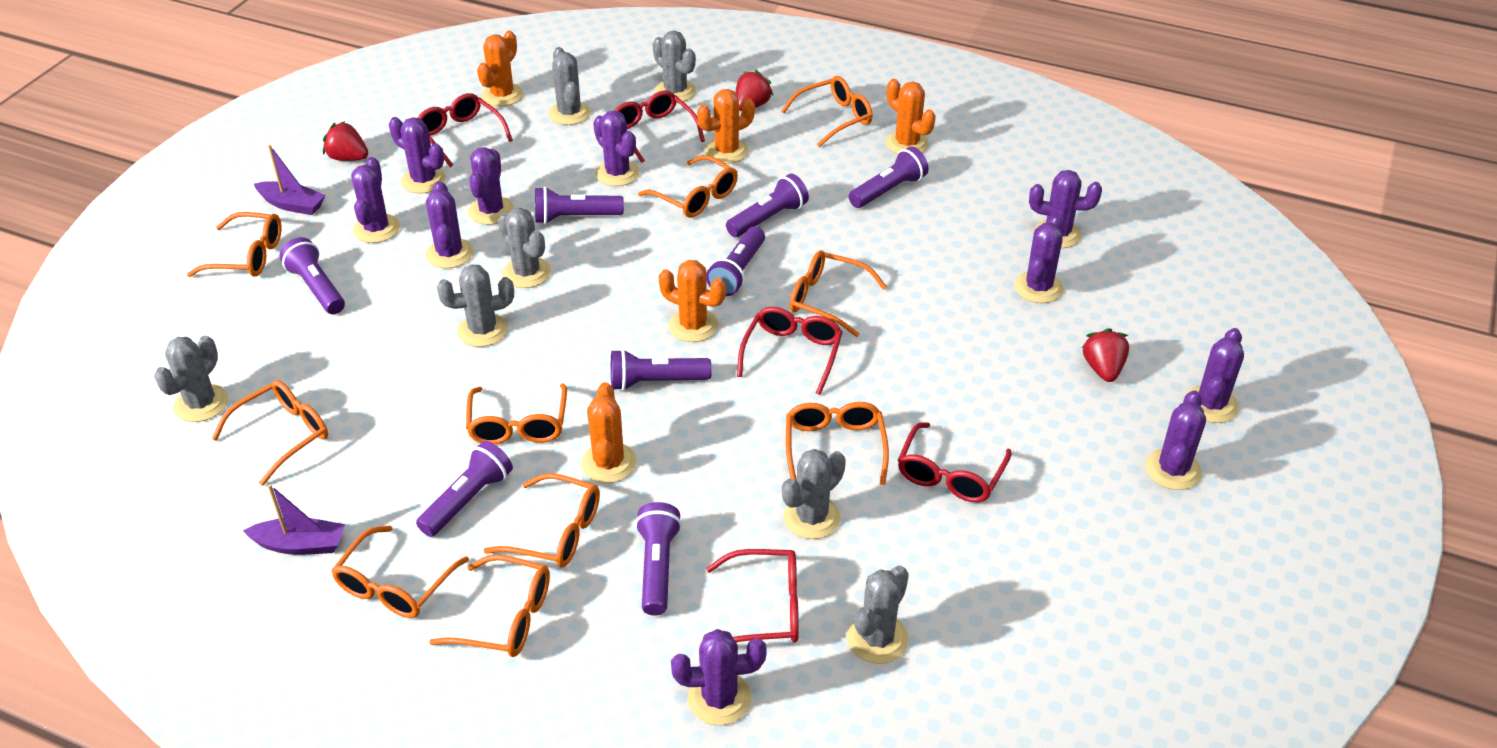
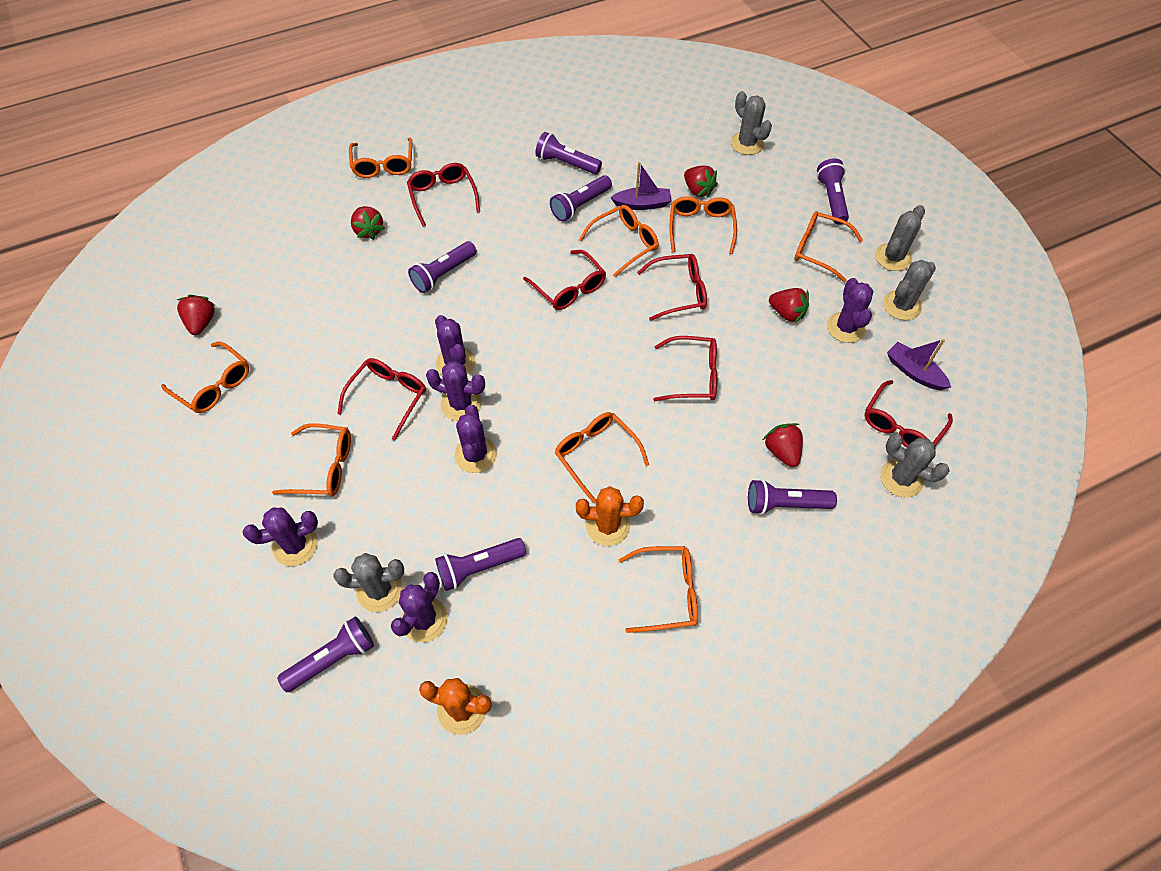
grey cactus: [154,335,228,422] [437,264,514,347] [498,208,551,288] [548,47,591,125] [653,31,696,103] [782,449,846,539] [847,566,909,664] = 7 -> [333,553,404,612] [731,91,772,155] [875,205,925,271] [880,434,950,497] [883,260,936,320] = 5
orange cactus: [477,30,523,107] [581,382,636,483] [659,260,726,342] [697,89,755,164] [886,79,936,154] = 5 -> [419,678,492,735] [576,486,644,546] = 2
orange glasses: [187,212,282,277] [212,380,328,486] [331,526,469,618] [429,554,550,657] [466,383,567,444] [484,473,600,568] [638,155,738,218] [781,76,873,147] [786,402,889,485] [790,250,887,337] = 10 -> [161,341,249,413] [272,423,351,497] [349,138,412,178] [554,412,649,503] [579,205,659,277] [619,546,698,633] [670,196,737,254] [795,211,863,282] = 8
purple cactus: [351,157,400,243] [389,117,446,193] [426,181,473,268] [468,147,514,225] [593,111,640,186] [671,629,767,725] [1014,215,1064,303] [1029,170,1102,248] [1145,390,1206,490] [1185,328,1244,423] = 10 -> [242,507,318,566] [391,572,448,643] [426,361,485,421] [435,315,475,375] [454,405,497,473] [827,278,873,343] = 6
purple flashlight: [280,237,345,314] [416,441,513,537] [535,187,624,224] [611,349,712,391] [635,502,682,616] [706,227,765,296] [726,173,809,237] [849,147,929,208] = 8 -> [277,616,374,692] [408,241,477,293] [435,538,526,591] [535,132,602,174] [550,175,612,221] [748,479,837,515] [817,158,849,225] = 7
red glasses: [418,93,513,167] [614,90,705,163] [706,549,799,643] [737,307,843,395] [898,422,1012,502] = 5 -> [337,358,426,440] [407,163,480,227] [523,250,606,310] [637,254,707,321] [653,336,718,401] [864,380,953,448] = 6
red strawberry: [323,121,368,161] [735,70,774,111] [1082,328,1129,382] = 3 -> [177,295,216,335] [351,206,385,240] [684,166,718,198] [763,423,803,467] [769,288,809,323] = 5

